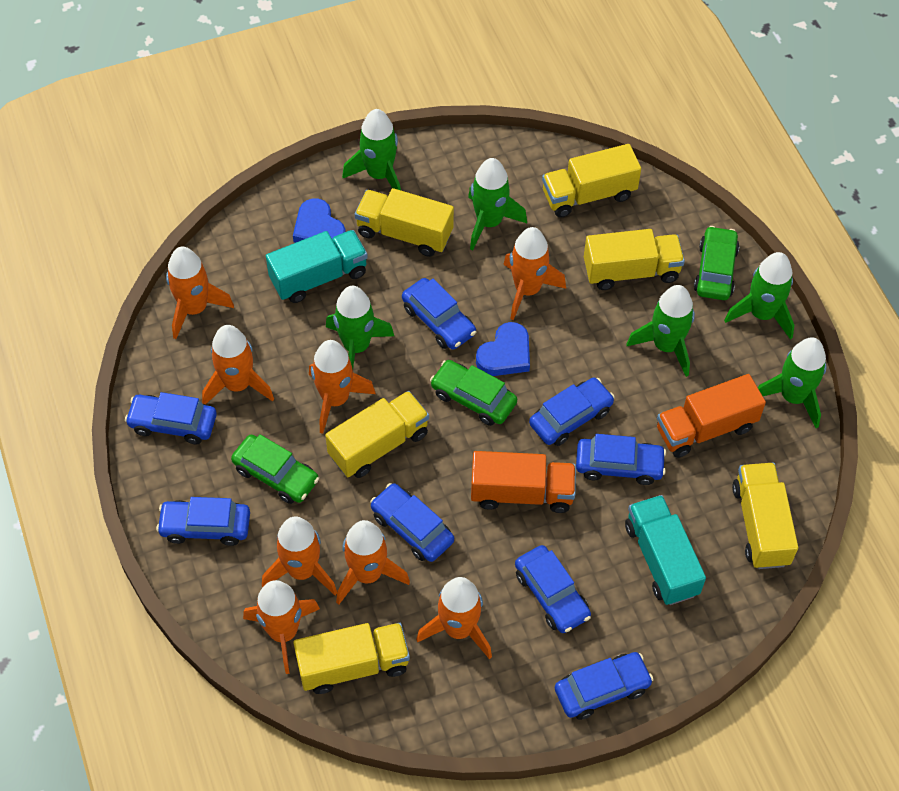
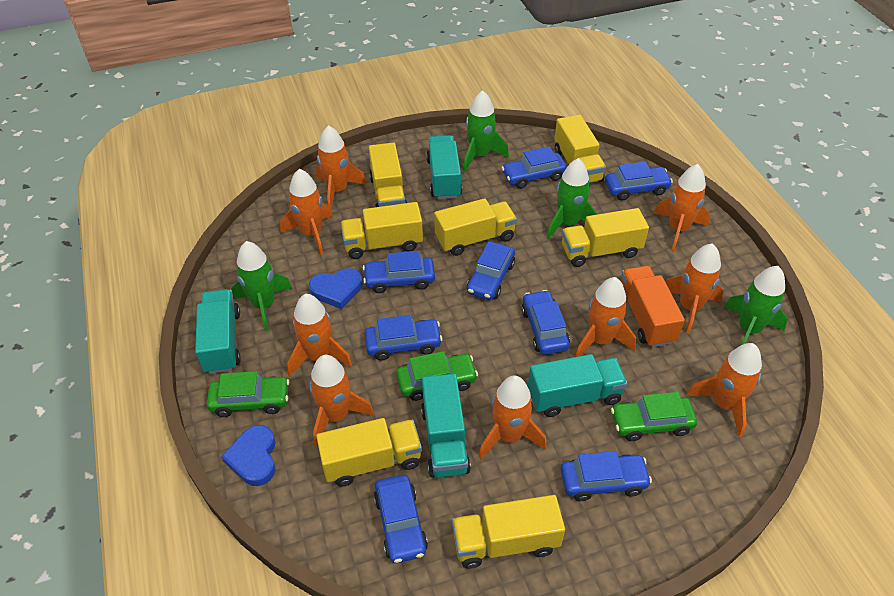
green rocket: [326,286,394,369] [342,109,401,190] [468,158,527,250] [627,285,695,377] [724,252,794,340] [758,337,826,428] = 6 -> [231,241,292,331] [463,90,509,172] [547,158,597,239] [724,266,788,345] = 4
orange rocket: [166,247,234,339] [202,325,274,405] [243,580,320,674] [262,516,337,595] [309,340,376,434] [336,520,410,605] [416,577,492,659] [503,227,566,320] = 8 -> [280,169,333,254] [287,294,352,376] [309,355,374,446] [316,125,367,209] [479,376,547,459] [575,277,636,357] [653,164,710,251] [665,243,723,334] [687,343,762,437] = 9
orange truck: [471,451,576,513] [657,374,766,458] = 2 -> [621,266,685,347] = 1
turquoise truck: [266,230,368,303] [625,495,706,605] = 2 -> [195,289,241,374] [421,374,471,478] [426,135,462,199] [528,354,627,417] = 4
yellow truck: [293,623,410,694] [325,391,429,478] [355,188,454,257] [542,144,641,218] [584,229,685,290] [732,463,798,569] = 6 -> [316,418,422,487] [341,202,423,259] [369,143,407,207] [434,198,517,256] [452,495,565,569] [554,115,606,183] [562,208,649,267] = 7

